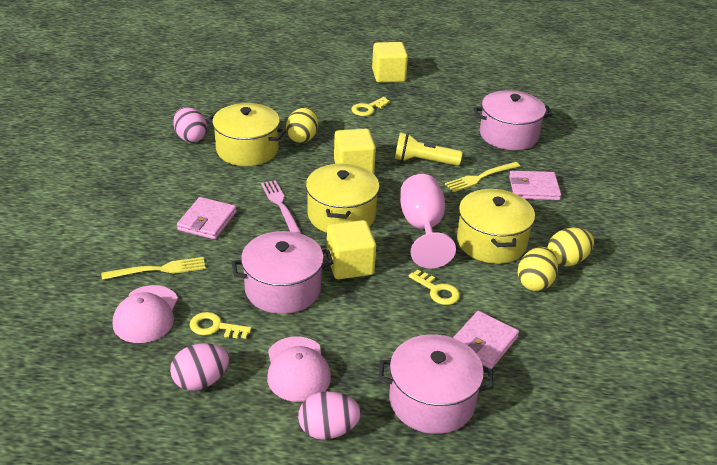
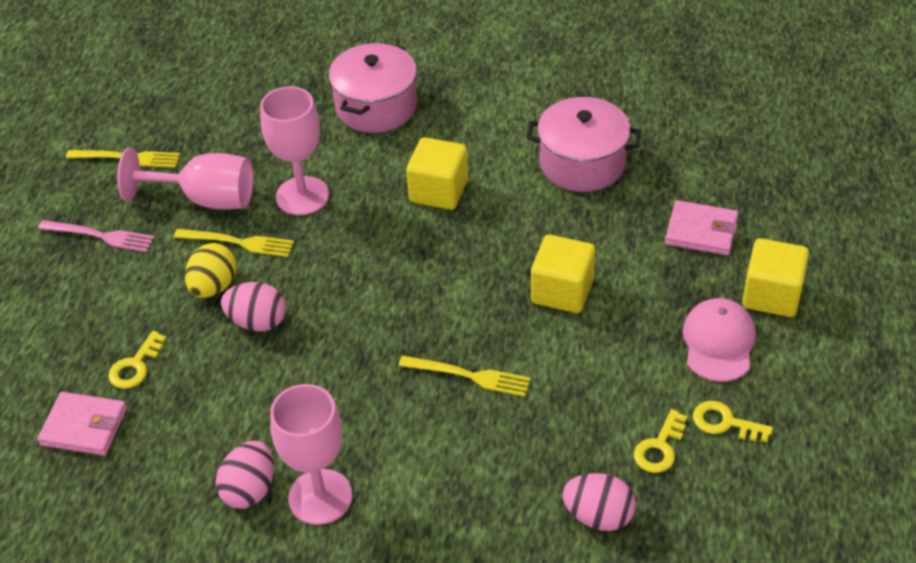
pink cap: [113,285,178,343] [267,336,331,402] = 2 -> [683,298,756,382] = 1
pink goblet: [400,174,456,268] = 1 -> [117,148,253,210] [260,86,329,215] [270,384,353,525] = 3
pink pot: [231,231,333,314] [378,334,494,434] [473,90,553,150] = 3 -> [329,43,417,133] [526,97,641,192] = 2
pink wallet: [177,197,237,239] [453,311,519,369] [509,171,561,200] = 3 -> [37,392,127,456] [665,200,738,256] = 2
yellow egg: [286,107,318,143] [518,247,558,291] [547,228,594,266] = 3 -> [185,243,237,298] = 1
yellow flashlight: [395,132,462,166] = 1 -> none = 0
yellow fork: [101,257,206,280] [445,162,520,192] = 2 -> [66,150,180,168] [174,229,294,257] [399,355,530,397] = 3
yellow pot: [207,103,286,166] [306,164,380,233] [457,189,535,264] = 3 -> none = 0

